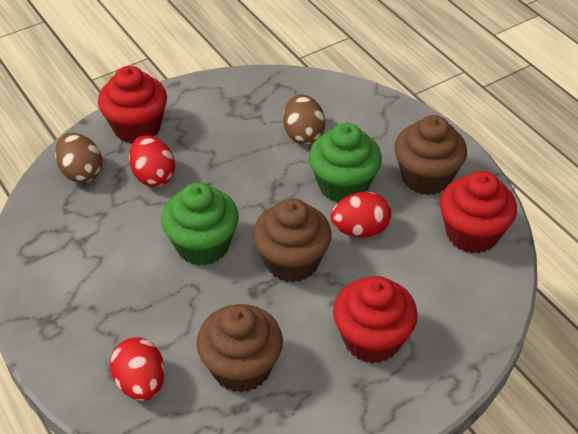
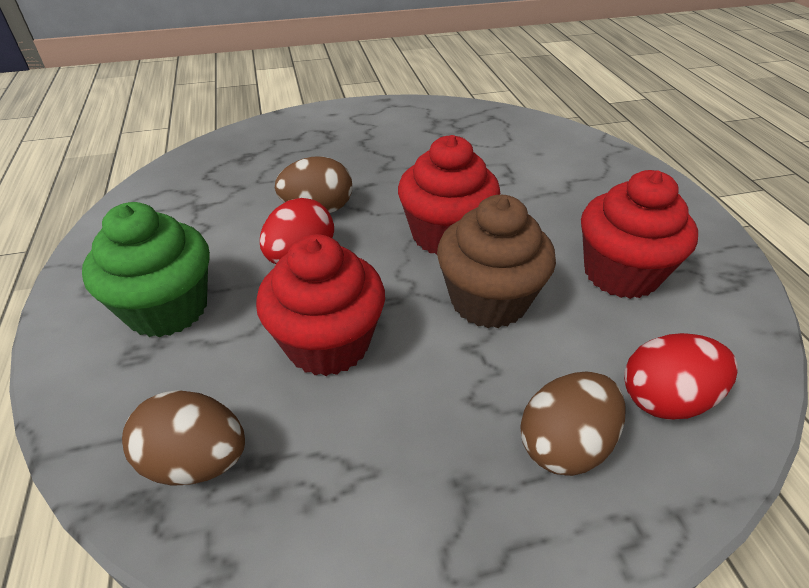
brown cupcake: [196,304,283,393] [253,198,332,282] [394,115,467,195] = 3 -> [437,195,556,328] = 1
brown egg: [55,133,102,183] [283,94,325,144] = 2 -> [122,390,245,486] [275,156,352,213] [520,371,626,476] = 3
green cupcake: [161,182,239,266] [309,123,382,203] = 2 -> [82,202,210,337] = 1
red egg: [110,337,165,401] [129,135,175,187] [331,192,391,238] = 3 -> [260,198,334,264] [624,333,738,419] = 2

